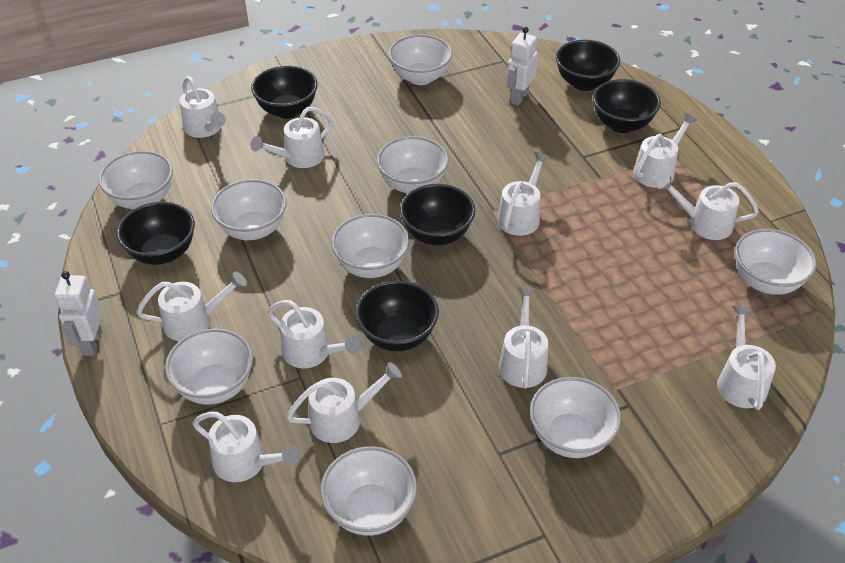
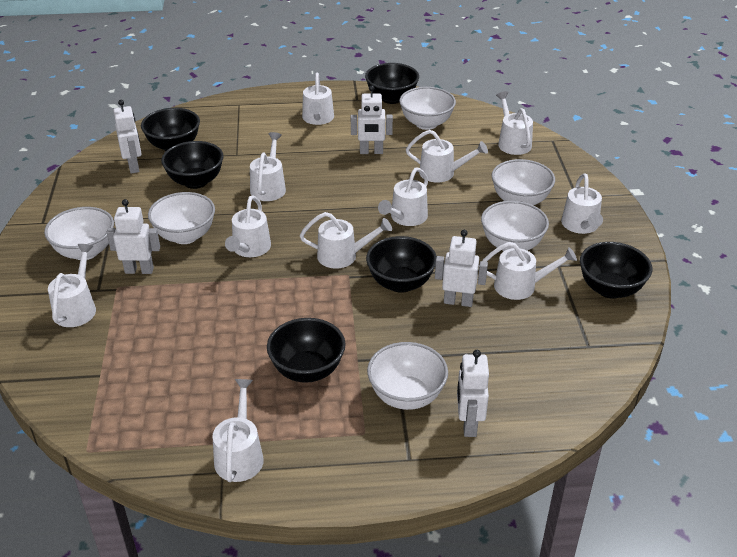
white bowl: [98,151,173,209] [165,329,253,405] [211,179,287,240] [321,446,417,536] [331,214,409,278] [377,136,449,193] [389,34,452,85] [530,377,621,458] [735,229,816,295] = 9 -> [44,207,114,260] [148,192,215,244] [367,342,448,410] [399,87,456,130] [481,201,549,251] [492,159,555,205] = 6
white robot: [55,271,103,356] [506,27,538,106] = 2 -> [107,199,160,274] [113,100,142,174] [351,86,393,154] [435,230,488,307] [457,350,489,437] = 5

